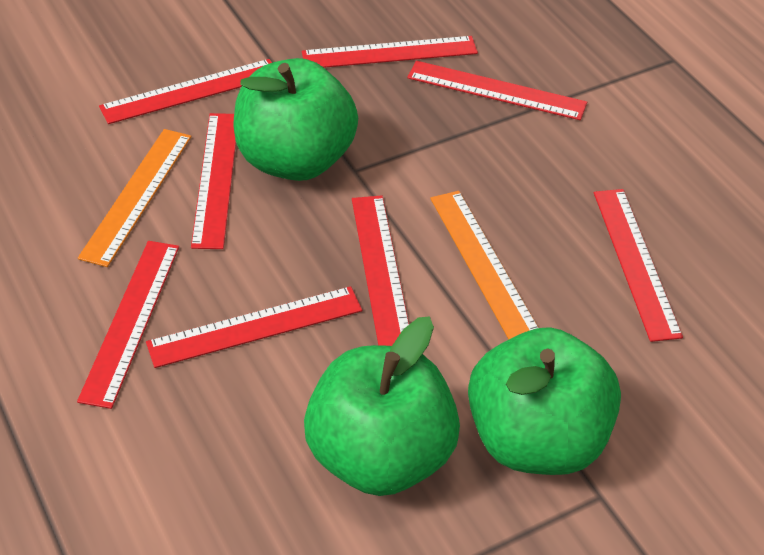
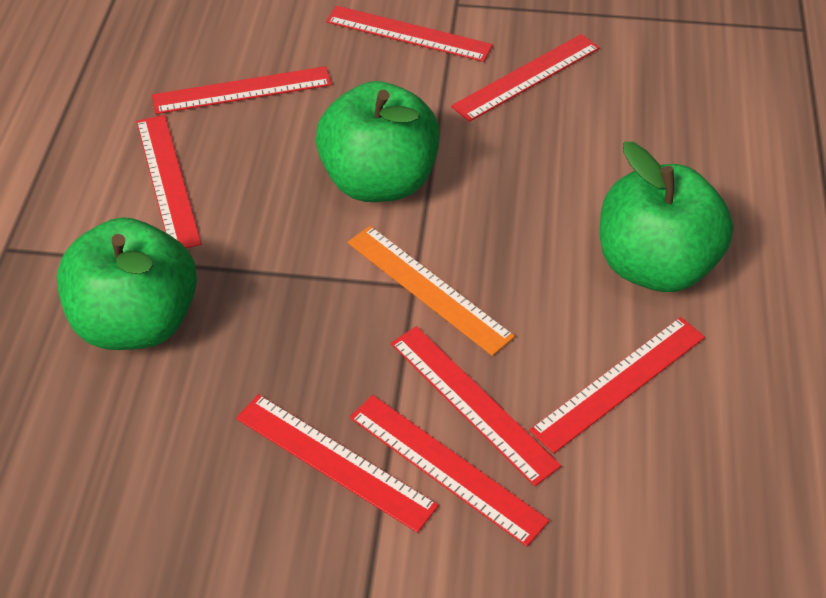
orange ruler: [78,129,191,267] [430,191,539,339] = 2 -> [348,226,515,356] = 1

